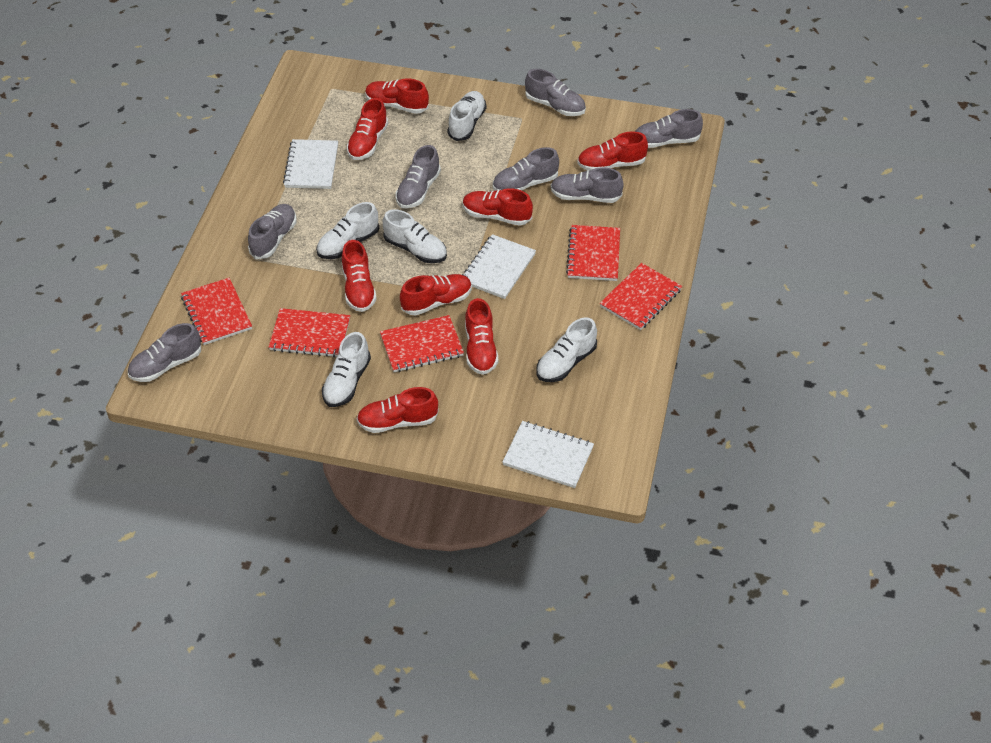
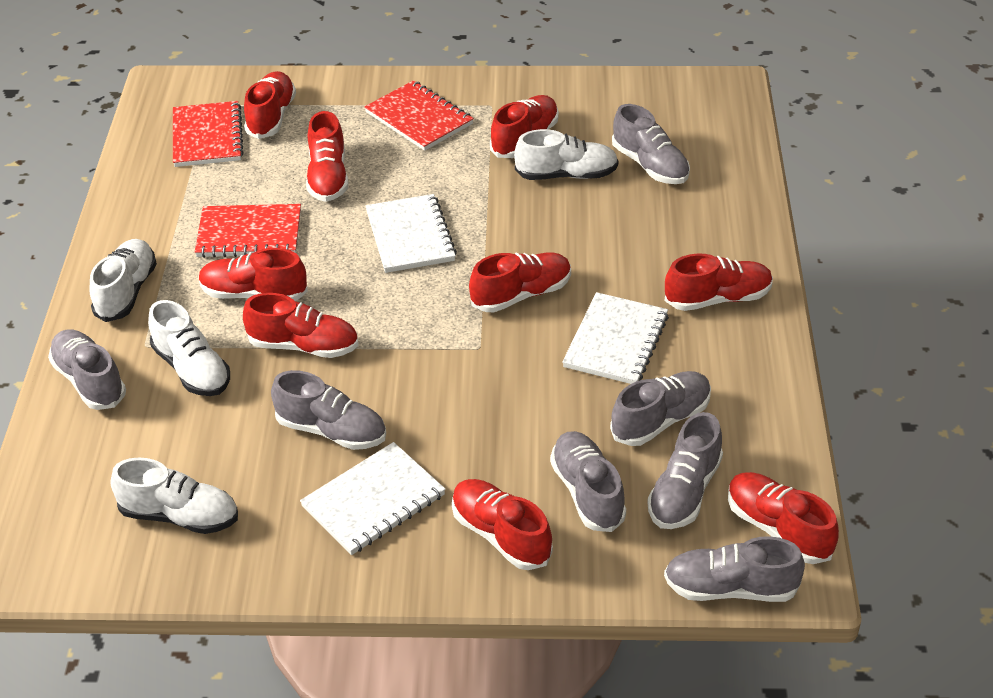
red notebook: [181,278,252,345] [269,308,350,358] [380,315,464,372] [566,225,620,281] [600,263,682,330] = 5 -> [173,101,244,167] [195,204,301,258] [364,80,474,151] = 3
red shoe: [342,240,377,312] [347,98,388,160] [356,387,439,433] [365,78,429,114] [400,274,472,315] [463,188,533,226] [465,298,498,375] [577,131,648,170] = 8 -> [199,248,308,301] [243,293,359,358] [244,71,296,139] [306,111,348,202] [452,479,553,570] [469,252,571,313] [490,95,559,158] [665,254,773,311] [728,472,839,564] = 9
white shoe: [316,202,379,259] [322,332,371,407] [383,209,447,263] [447,91,486,141] [537,318,597,382] = 5 -> [90,239,157,322] [111,458,238,534] [148,300,230,396] [514,129,619,180] = 4

